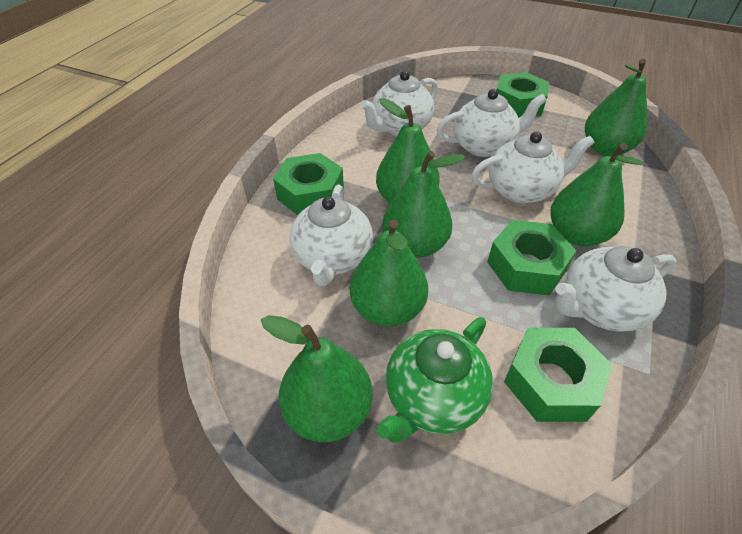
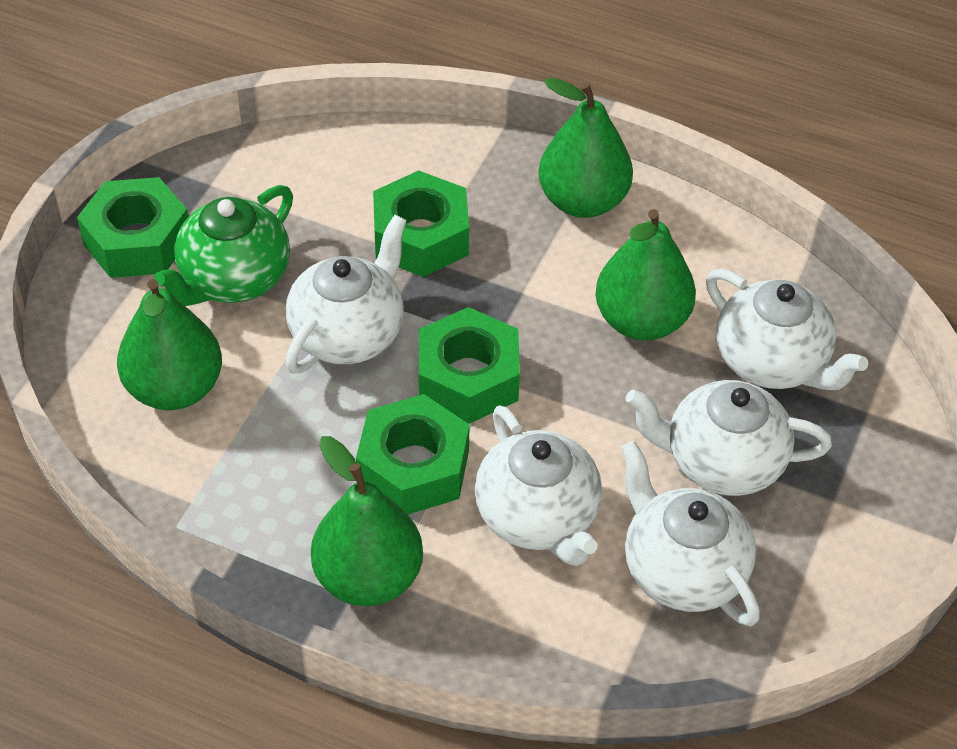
green pear: [261,315,373,442] [350,219,428,327] [376,98,440,203] [382,151,465,258] [550,143,643,246] [585,59,647,156] = 6 -> [117,279,222,410] [311,436,423,606] [538,78,633,218] [595,209,696,340] = 4

